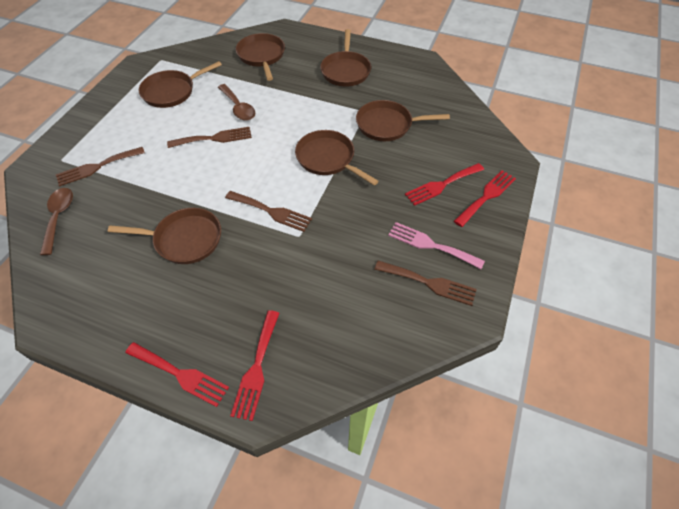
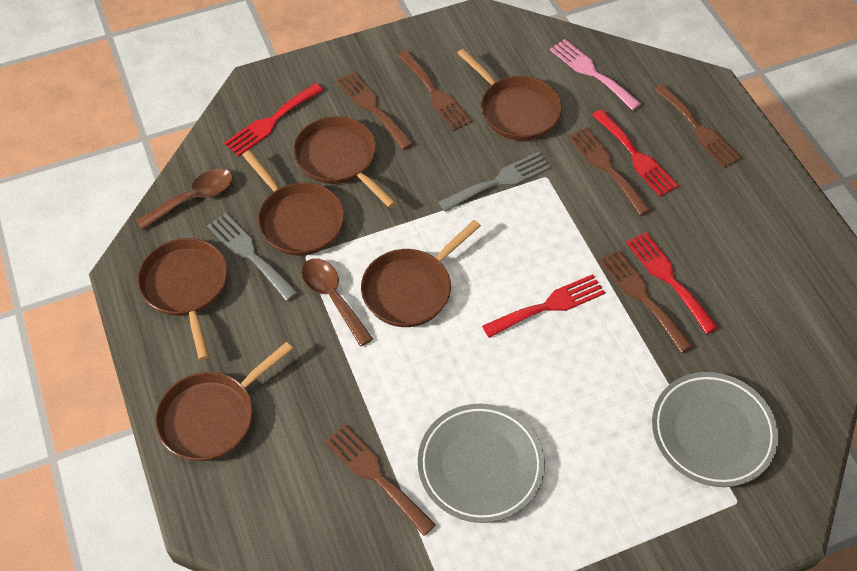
brown fork: [56,147,145,186] [167,127,252,148] [225,191,312,232] [374,260,477,306] = 4 -> [325,424,436,536] [336,71,414,150] [397,50,472,131] [568,127,651,216] [599,250,693,353] [654,84,742,168] = 6
grey fork: none = 0 -> [207,213,298,301] [438,152,550,212] = 2
grey plate: none = 0 -> [418,404,545,523] [652,372,779,487] = 2

